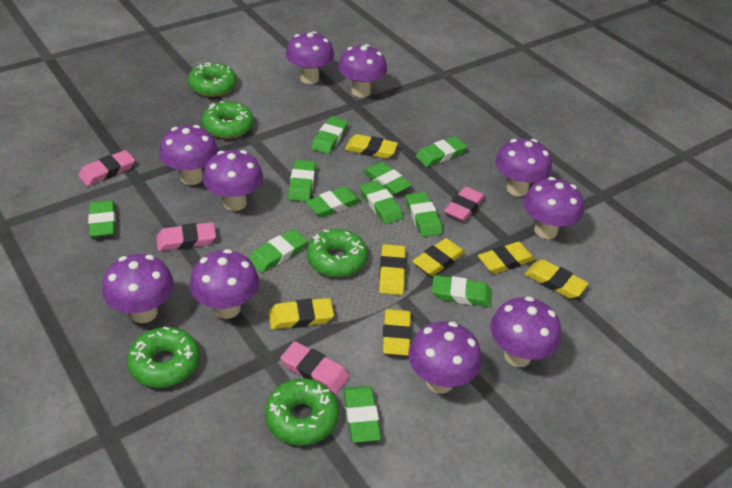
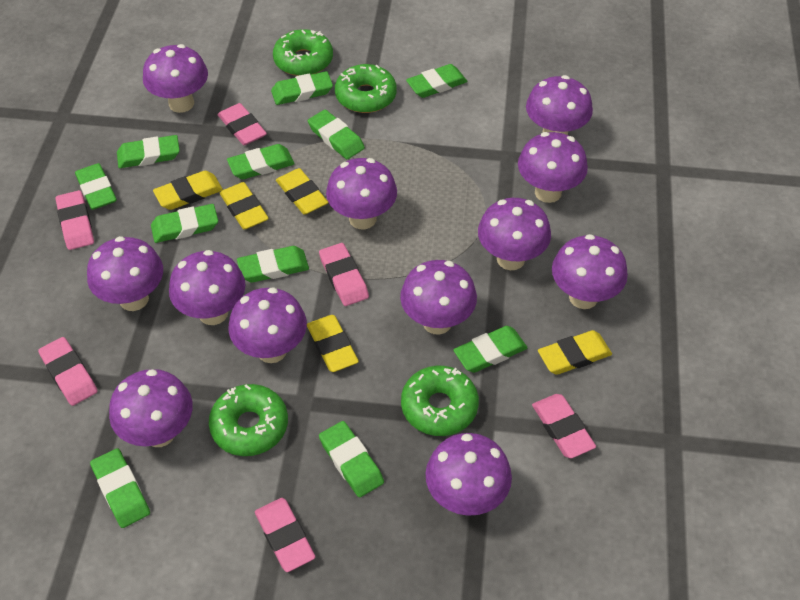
green donut: [127,327,200,388] [188,63,237,97] [202,101,254,139] [265,378,339,445] [307,229,368,277] = 5 -> [209,384,288,456] [273,29,333,76] [335,64,397,113] [401,366,479,436] = 4
pink eraser: [78,150,135,186] [156,222,216,251] [280,341,349,394] [444,186,485,222] = 4 -> [38,337,98,406] [56,190,94,250] [218,103,267,145] [255,498,315,572] [319,243,369,306] [532,394,596,458] = 6
purple mushroom: [102,254,174,323] [159,125,218,185] [190,249,259,319] [203,150,263,211] [286,31,334,84] [338,44,387,98] [408,321,481,394] [490,296,561,367] [495,138,552,196] [523,177,584,239] = 10 -> [87,236,163,311] [109,369,193,447] [143,44,208,113] [169,250,246,325] [228,288,307,363] [326,158,397,229] [400,260,477,335] [425,433,512,516] [478,198,551,270] [518,132,588,203] [526,75,593,135] [552,234,628,309] = 12
yellow eraser: [269,298,334,329] [345,134,398,159] [379,244,406,295] [383,309,411,356] [412,238,466,276] [478,242,535,274] [525,259,589,299] = 7 -> [153,171,223,210] [220,182,269,230] [276,168,328,215] [307,315,359,372] [538,330,612,375] = 5

